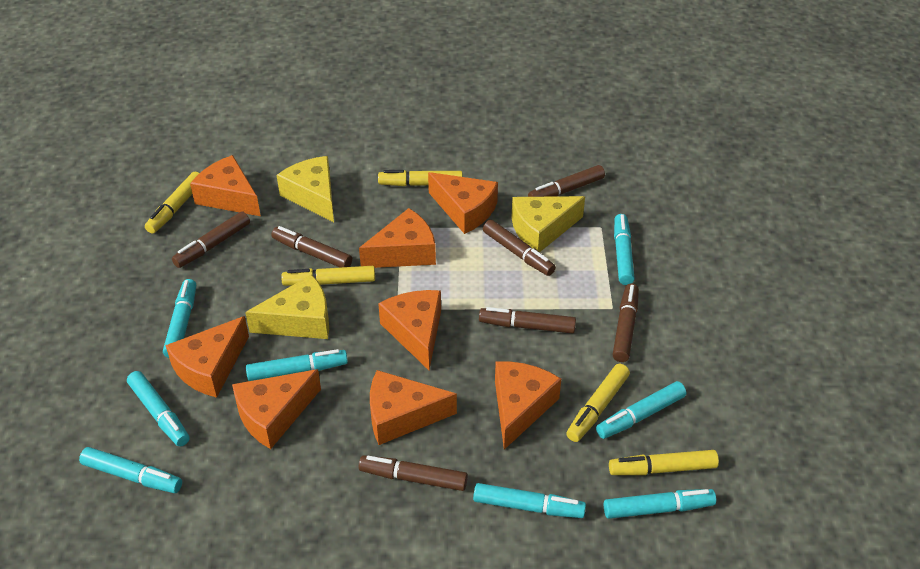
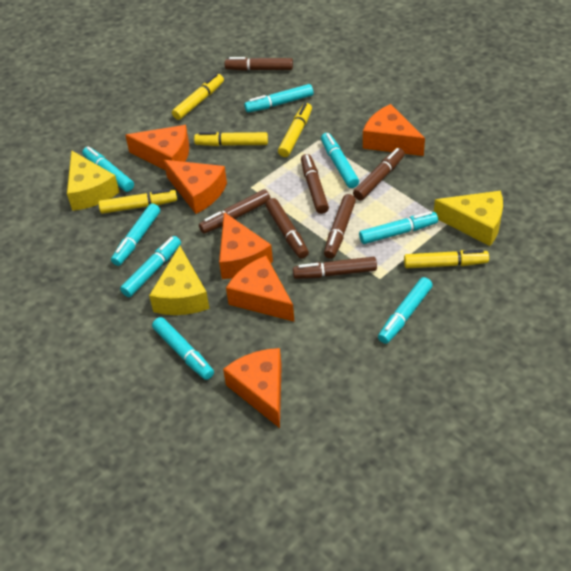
orange cheese: [165,316,249,398] [190,155,261,216] [232,369,321,449] [359,208,436,268] [370,370,457,445] [378,290,441,370] [428,172,498,234] [495,361,561,450] = 8 -> [125,125,189,170] [164,160,227,214] [219,212,273,279] [223,348,282,428] [226,256,294,322] [363,104,425,156] = 6

